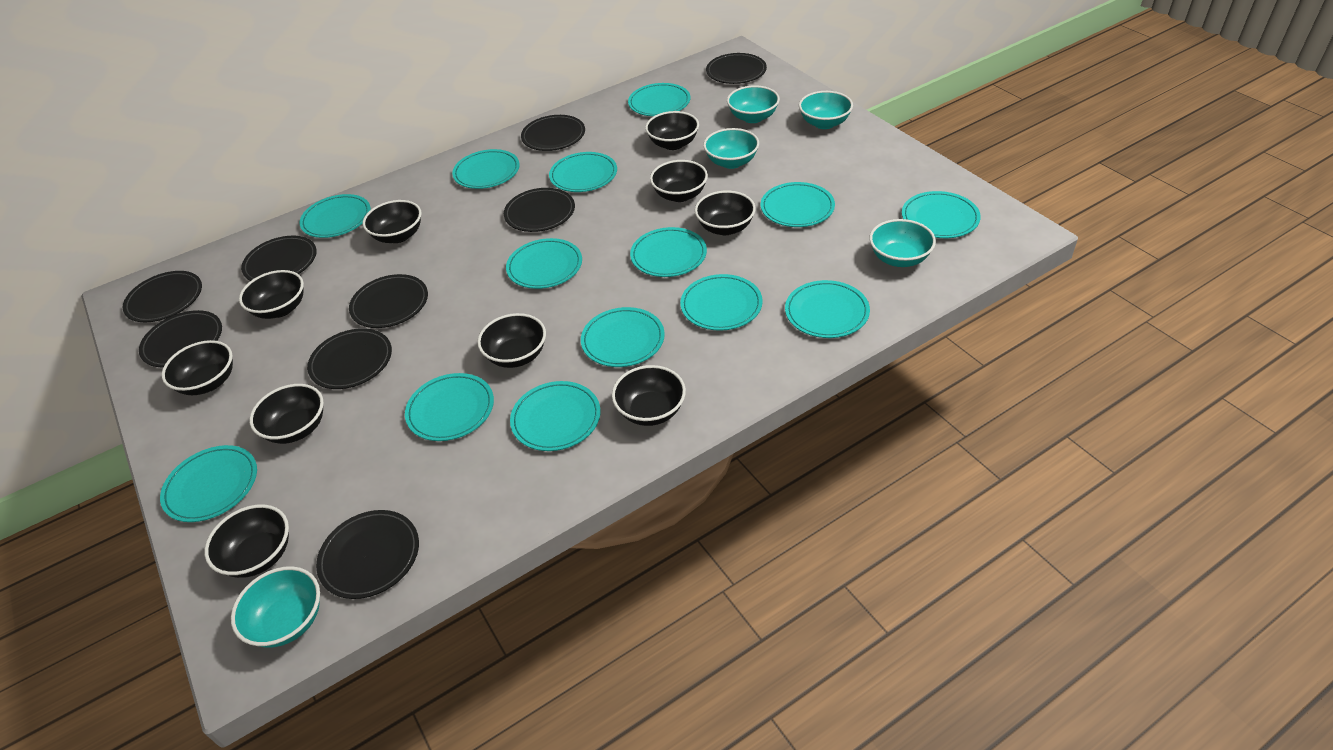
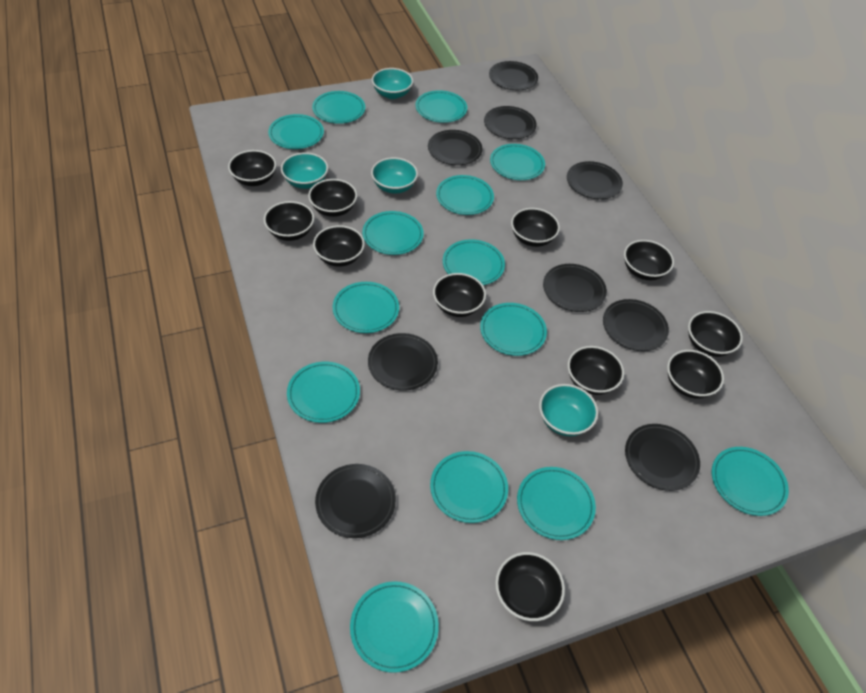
black bowl: [161,340,233,395] [204,504,289,578] [239,270,304,319] [249,384,324,444] [363,200,422,243] [477,313,546,368] [612,365,686,426] [645,111,699,150] [650,160,708,202] [695,191,756,235] = 10 -> [228,150,276,186] [264,201,314,241] [308,179,357,217] [313,225,365,267] [433,273,486,317] [495,552,565,621] [511,208,560,247] [568,346,624,395] [624,240,674,280] [667,350,724,398] [688,311,743,357] = 11
turquoise bowl: [231,566,320,648] [703,128,759,169] [727,85,780,123] [799,91,853,129] [869,219,936,267] = 5 -> [281,152,328,189] [371,157,418,194] [372,68,413,99] [539,384,598,436] = 4

